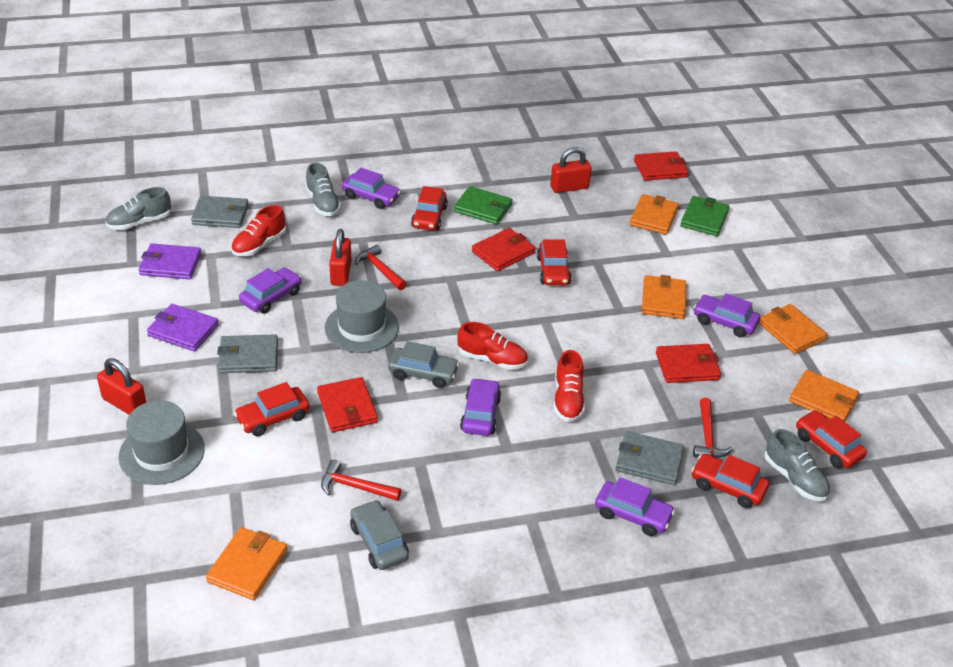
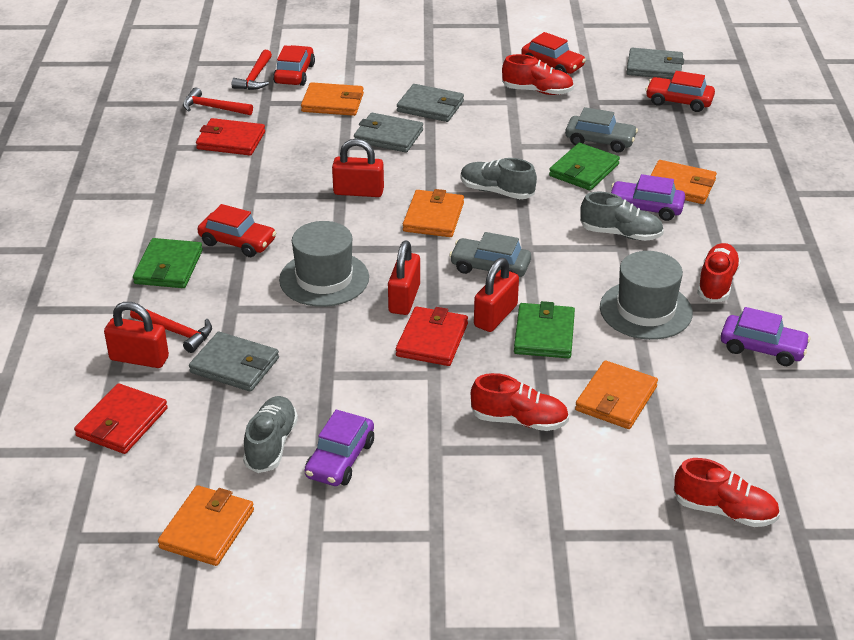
green wallet: [454,186,512,225] [680,196,730,236] = 2 -> [133,238,203,288] [514,301,575,358] [549,143,620,191] = 3
grey wallet: [191,196,249,228] [217,334,278,373] [616,431,684,485] = 3 -> [189,332,279,392] [354,113,423,152] [397,84,464,122] [626,48,684,79] = 4
purple car: [239,267,302,314] [342,168,401,209] [460,378,501,436] [595,477,675,536] [693,293,760,338] = 5 -> [305,410,374,486] [611,174,685,221] [721,307,811,366] = 3
purple wallet: [139,243,202,279] [147,304,219,351] = 2 -> none = 0
red car: [234,382,310,436] [411,186,448,230] [537,239,572,285] [691,454,769,508] [796,410,867,468] = 5 -> [197,204,276,257] [273,45,315,86] [521,32,586,74] [646,71,715,112] = 4
red padlock: [97,358,146,415] [329,229,351,286] [550,147,592,193] = 3 -> [104,302,169,368] [332,139,384,197] [388,240,420,315] [474,258,519,332] = 4
red shoe: [231,205,286,256] [457,322,528,370] [553,350,585,422] = 3 -> [471,373,569,431] [502,54,574,95] [674,458,780,527] [697,243,741,302] = 4
red wallet: [317,377,378,432] [472,228,535,271] [634,151,688,181] [656,344,721,383] = 4 -> [74,383,168,454] [196,118,265,155] [396,306,468,366] = 3

